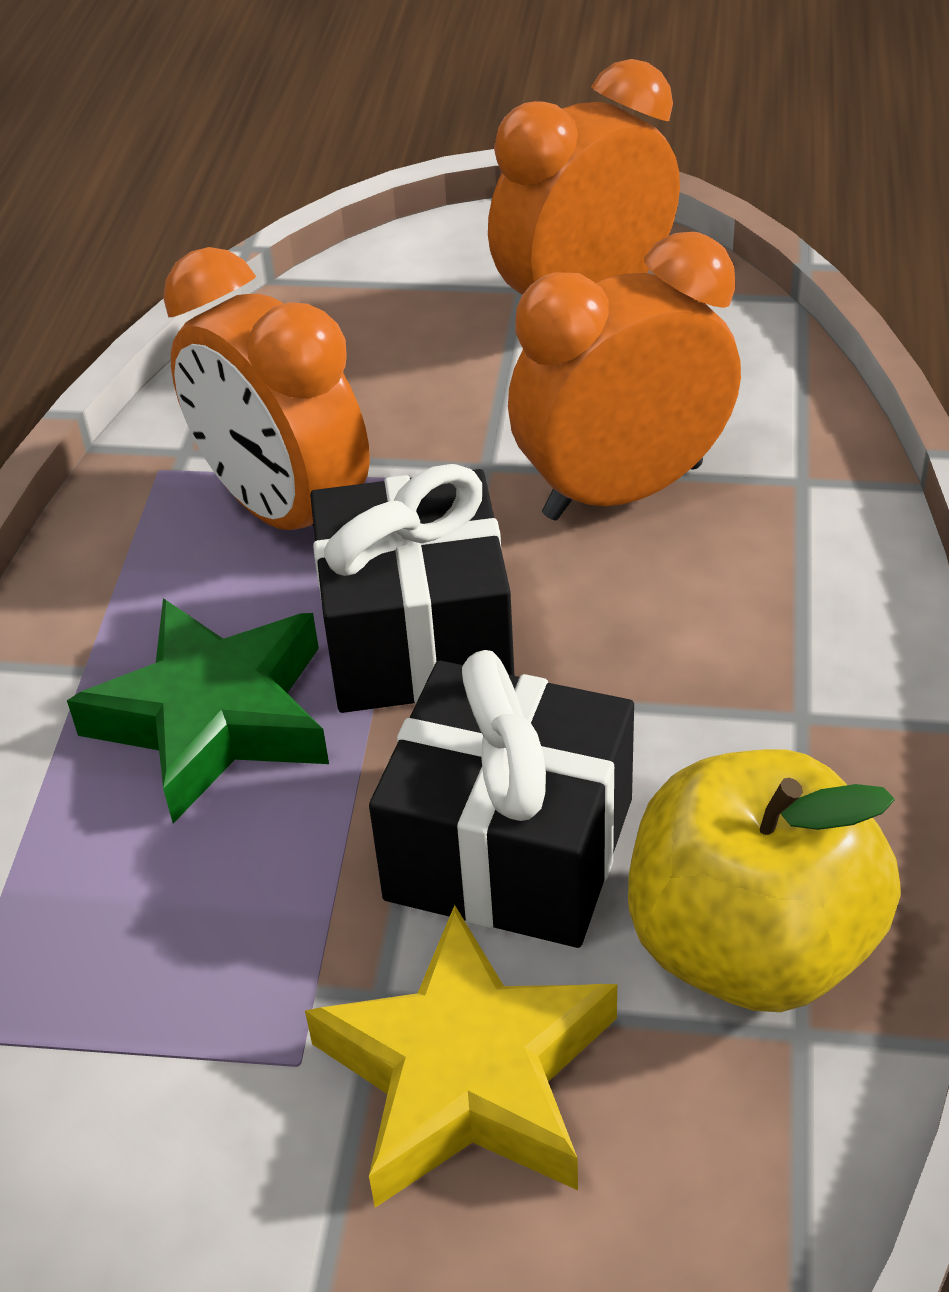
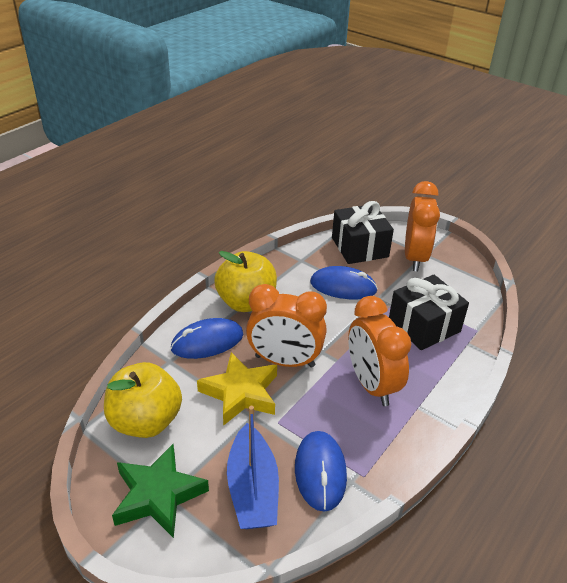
blue boat: none = 0 -> [227,406,279,529] = 1
blue mouse: none = 0 -> [171,318,243,359] [295,431,347,512] [310,266,378,299] = 3
yellow apple: [628,749,901,1012] = 1 -> [104,362,182,438] [214,251,277,312] = 2

